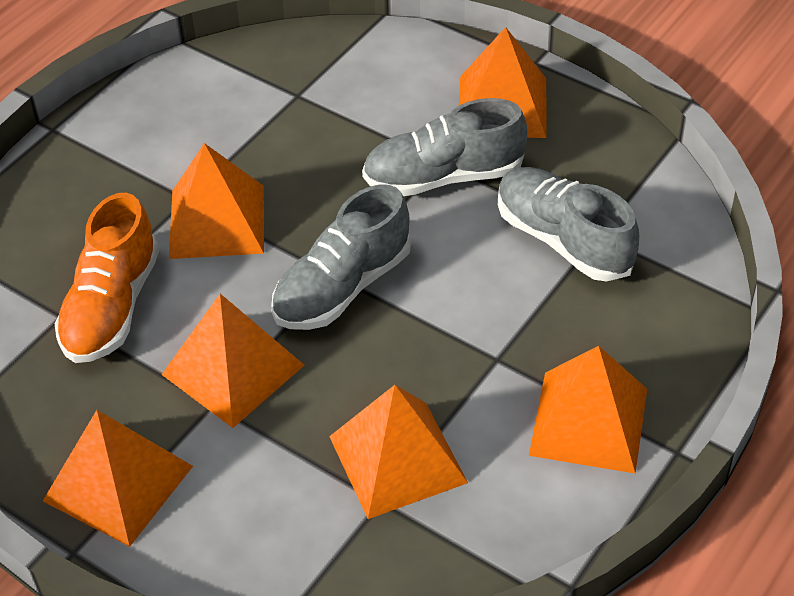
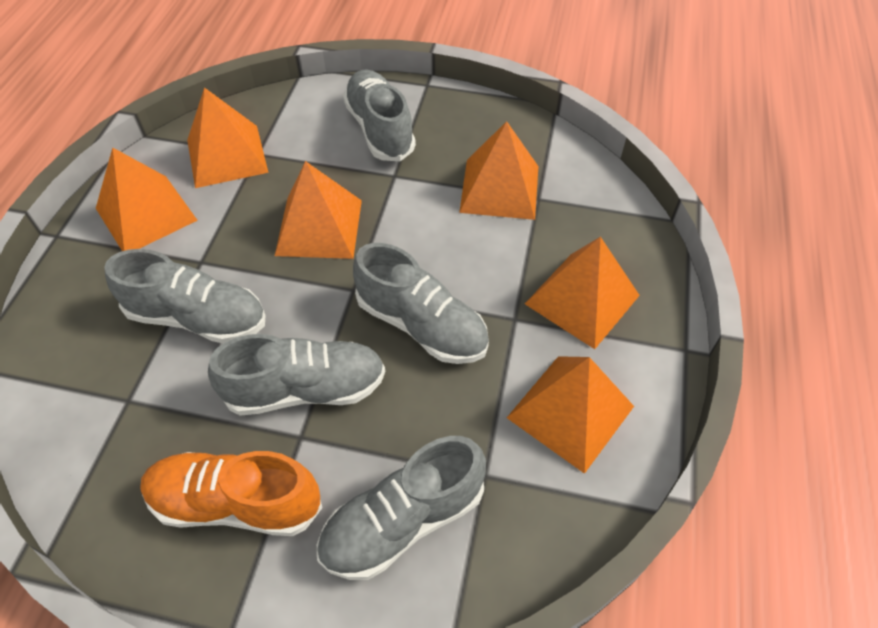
grey shoe: [271,184,411,330] [362,98,527,196] [498,167,639,282] = 3 -> [104,249,266,343] [208,334,385,416] [317,436,486,580] [343,70,416,161] [353,243,489,364] = 5

